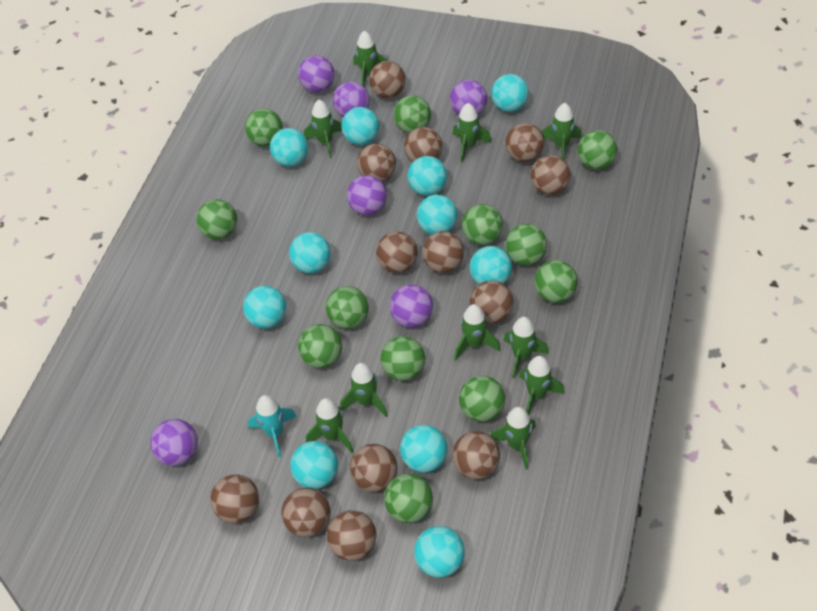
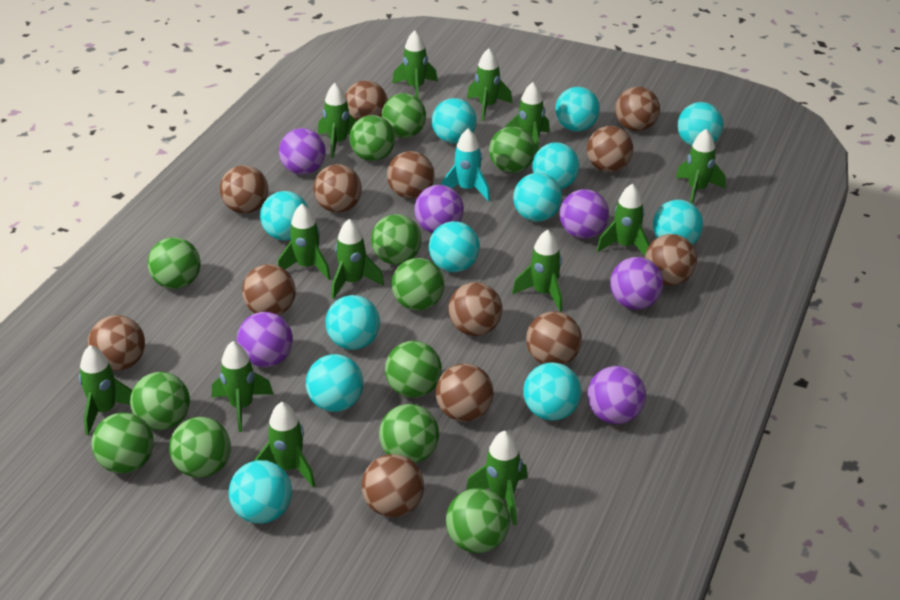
green rocket: [304,100,342,158] [306,398,354,453] [340,363,388,417] [353,31,388,86] [453,103,492,163] [454,304,500,360] [490,407,536,470] [503,317,549,379] [519,356,565,415] [542,103,581,160] = 10 -> [79,345,132,435] [212,341,273,432] [254,402,315,487] [278,204,331,280] [318,83,357,158] [331,219,384,299] [392,30,438,99] [466,431,528,525] [467,48,512,121] [505,82,550,153] [512,230,562,312] [597,184,650,256] [676,129,725,204] = 13
turquoise ball: [243,286,286,329] [270,128,308,167] [289,232,331,274] [290,441,338,489] [341,107,379,145] [400,425,447,473] [408,156,447,196] [414,526,465,578] [417,195,457,235] [470,246,512,284] [491,74,529,112] = 11 -> [229,460,292,524] [260,191,309,241] [306,354,363,412] [326,295,380,350] [429,221,480,272] [432,98,477,144] [513,173,562,222] [523,362,582,421] [532,142,580,189] [555,87,600,131] [653,200,703,245] [677,102,723,146] = 12

